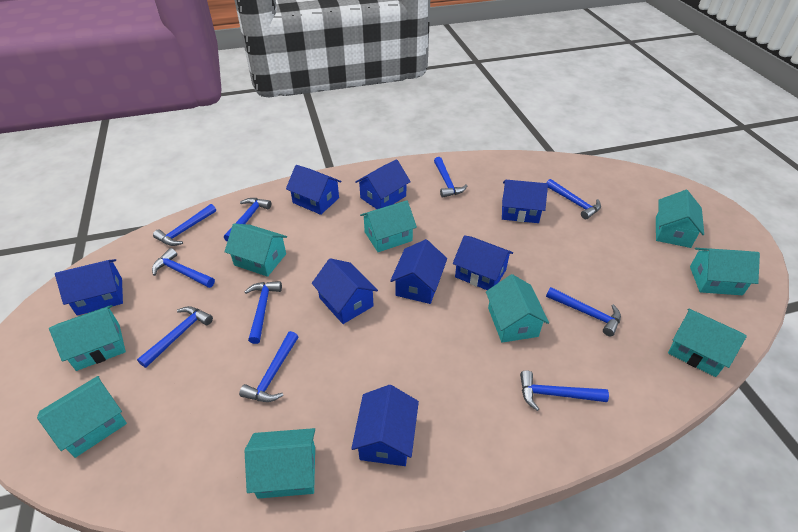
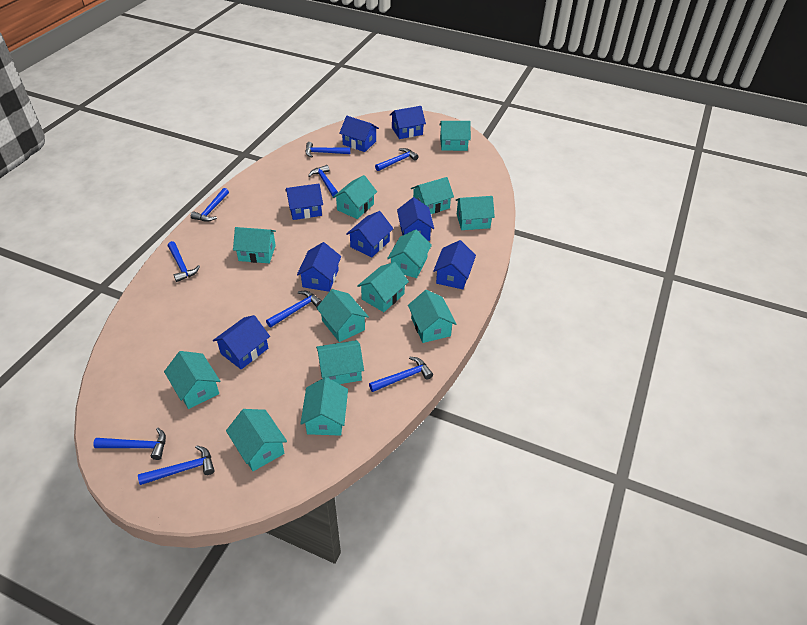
blue hammer: [137,306,213,368] [152,248,215,288] [153,204,216,246] [224,198,271,242] [239,331,298,402] [244,281,282,344] [434,157,467,198] [520,370,609,411] [546,179,601,219] [546,287,621,336] = 10 -> [93,428,166,460] [138,445,215,485] [168,241,200,282] [191,188,229,222] [266,291,322,327] [305,142,351,158] [308,165,338,197] [369,357,433,392] [375,148,419,171] = 9
turquoise house: [37,376,127,458] [49,305,126,371] [225,224,287,277] [245,428,315,499] [360,200,417,252] [486,274,549,343] [656,190,704,248] [668,308,747,377] [690,248,760,295] = 9 -> [164,351,220,409] [226,409,287,471] [233,227,276,263] [300,377,348,436] [316,289,369,342] [316,340,364,384] [333,175,377,219] [357,262,409,312] [387,230,432,278] [408,290,456,343] [411,177,454,214] [439,121,471,151] [456,196,495,230] = 13

